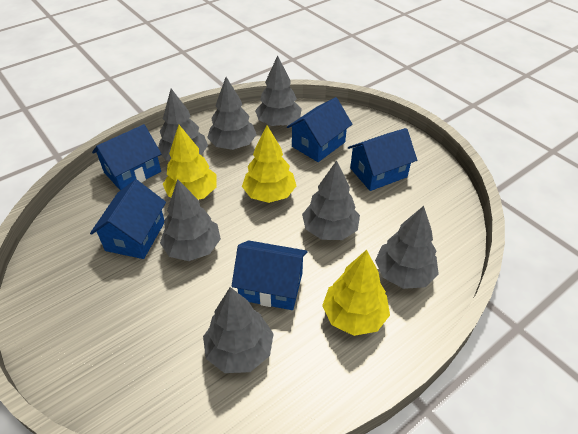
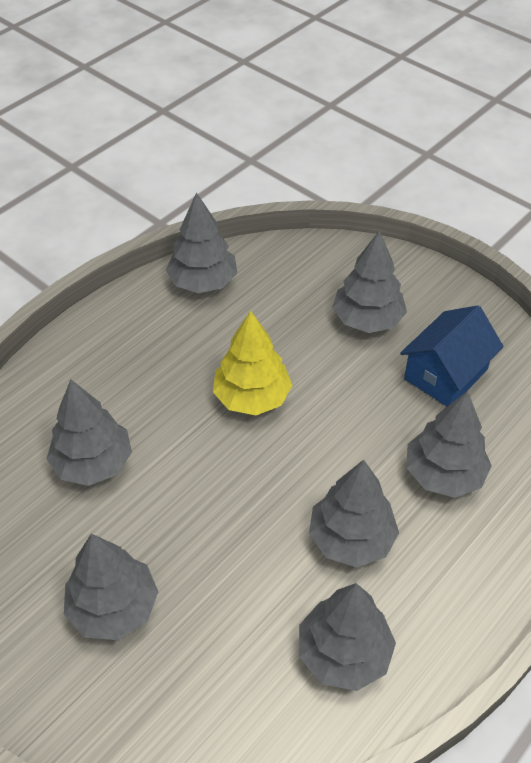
blue house: [90,179,166,259] [92,124,161,191] [232,240,307,310] [287,97,352,162] [348,128,417,191] = 5 -> [400,305,504,406] = 1
yellow tree: [163,125,217,200] [242,125,296,203] [322,250,390,336] = 3 -> [213,311,292,415] = 1

